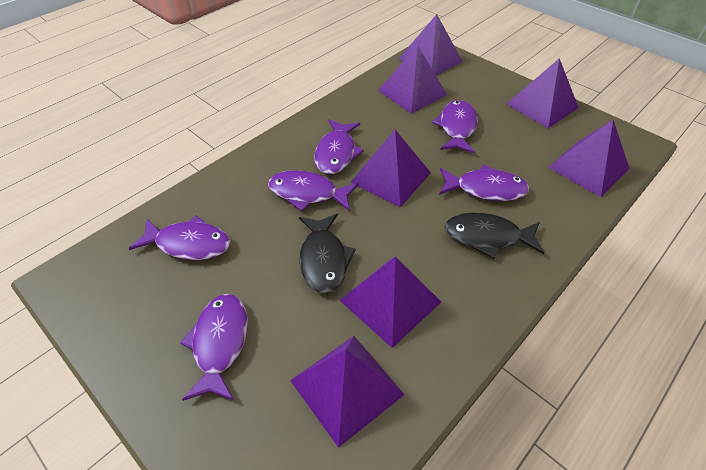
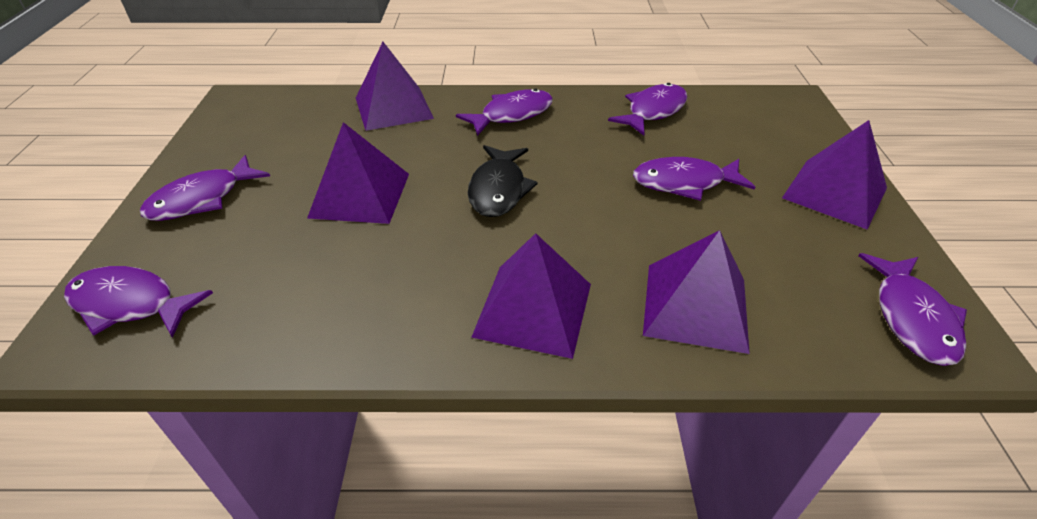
black fish: [299,214,356,294] [444,212,544,259] = 2 -> [468,145,538,217] = 1
purple pyramid: [290,336,405,448] [340,256,441,348] [350,130,431,208] [378,45,447,114] [399,14,463,76] [507,58,579,128] [548,120,630,197] = 7 -> [307,122,409,224] [356,42,434,131] [471,233,591,359] [643,230,750,354] [782,120,887,229] = 5

